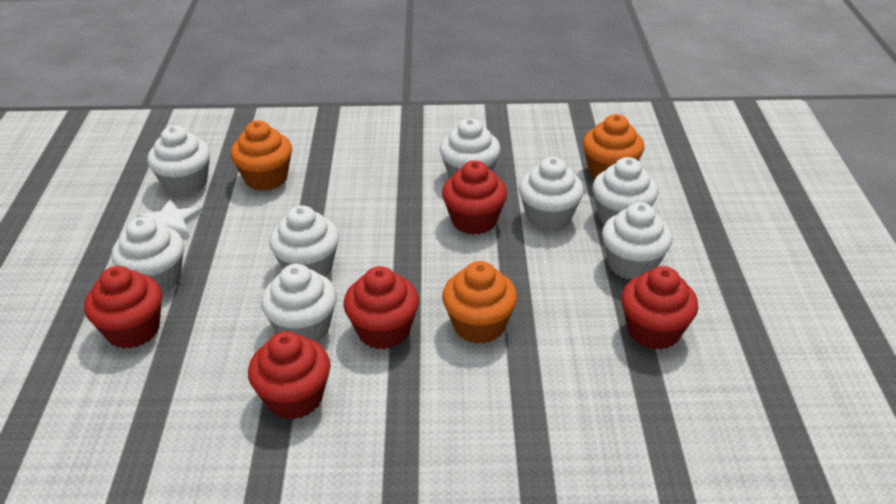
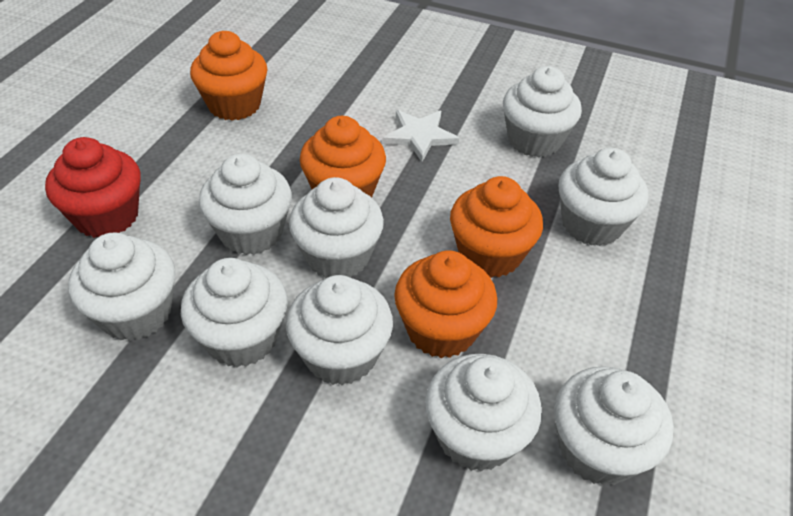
orange cupcake: [231,121,292,191] [442,261,517,344] [583,114,644,179] = 3 -> [190,31,267,121] [300,116,386,197] [394,250,497,358] [450,176,543,278] = 4
red cupcake: [84,266,162,349] [248,331,330,419] [343,266,419,350] [442,161,507,235] [621,266,698,350] = 5 -> [45,137,141,238] = 1
white cupcake: [111,217,184,293] [147,126,210,196] [261,264,337,342] [269,205,339,277] [440,118,501,178] [519,157,584,231] [592,157,658,224] [602,202,672,280] = 8 -> [68,232,176,341] [181,258,288,367] [199,154,292,255] [286,275,393,385] [289,177,384,278] [425,354,542,472] [503,66,582,157] [554,366,674,485] [559,148,648,246] = 9

